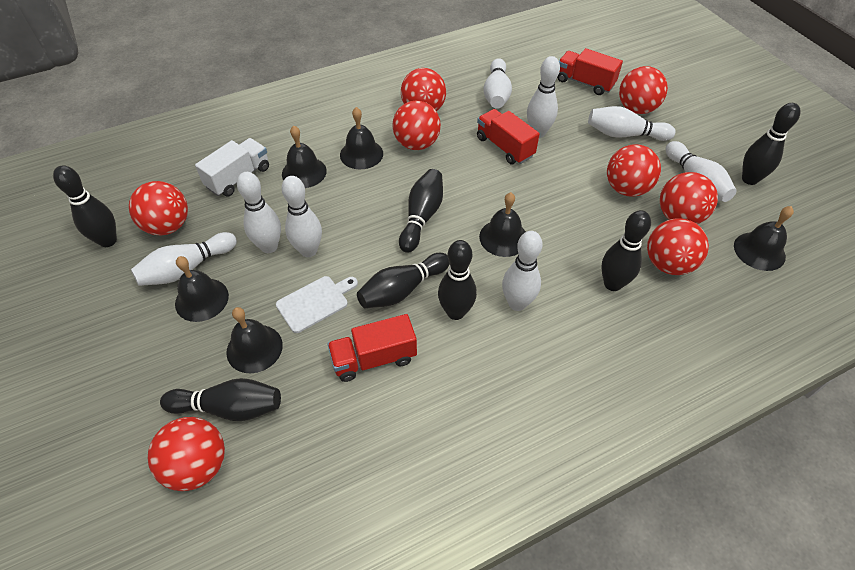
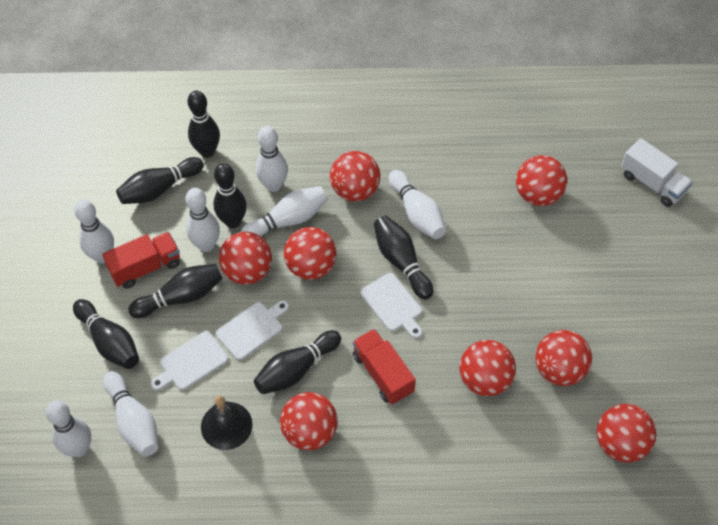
black bell: [175,256,229,322] [226,307,283,373] [282,126,327,188] [340,107,383,169] [479,192,526,257] [734,206,794,271] = 6 -> [201,396,253,450] = 1
red truck: [327,314,417,382] [477,109,540,164] [557,48,623,95] = 3 -> [102,232,180,289] [352,329,416,405] = 2
white bowling pin: [131,232,237,286] [237,172,281,253] [282,176,322,257] [483,58,512,109] [502,231,543,311] [527,56,560,138] [588,106,676,141] [666,141,736,202] = 8 -> [46,400,91,457] [74,200,114,264] [103,371,158,457] [186,188,220,252] [240,186,328,237] [256,126,288,192] [389,170,446,239] = 7
white cutting board: [276,276,358,333] = 1 -> [151,331,228,391] [216,301,289,360] [360,273,422,338] = 3

